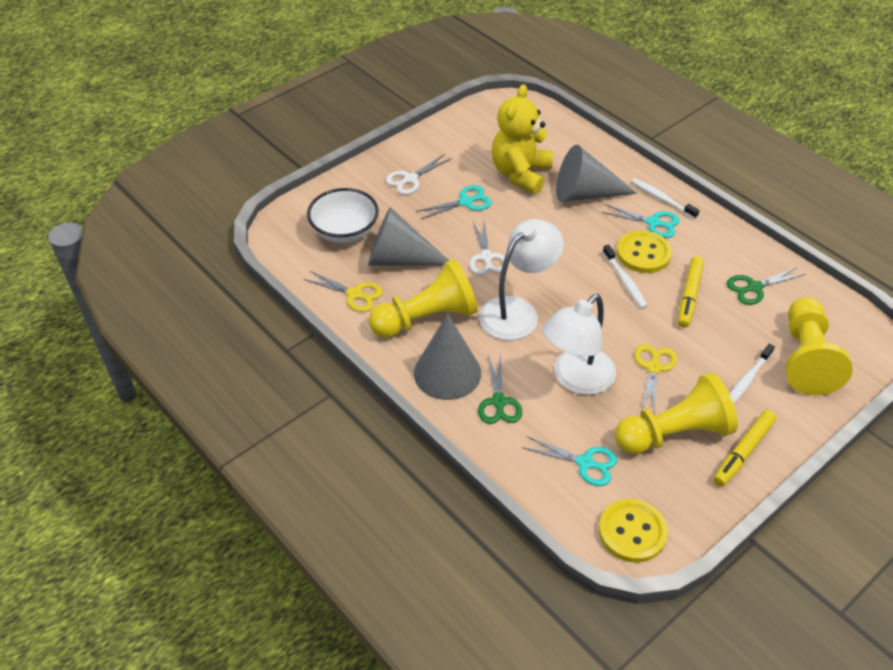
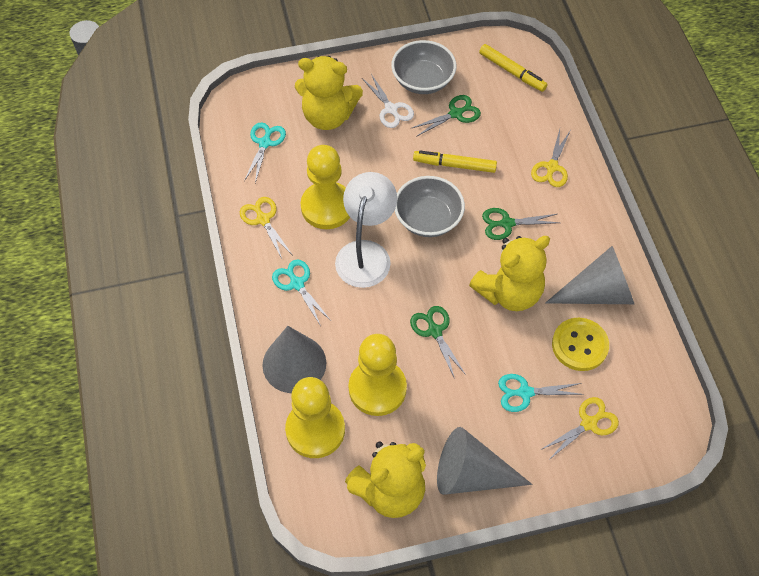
green scissors: [478,353,522,424] [727,267,805,305] = 2 -> [410,306,466,379] [412,95,481,137] [482,208,559,240] = 3
grey bowl: none = 0 -> [391,40,456,94] [395,176,465,237] = 2
white bowl: [307,188,379,243] = 1 -> none = 0
white lamp: [479,219,564,340] [542,294,616,395] = 2 -> [335,172,397,288] = 1
white scissors: [385,154,452,195] [469,220,505,275] = 2 -> [362,74,414,128] = 1
white toothbrush: [603,244,648,308] [631,178,700,219] [729,344,775,404] = 3 -> none = 0
yellow button: [599,499,668,563] [617,230,672,273] = 2 -> [552,318,609,371] = 1
yellow scissors: [303,271,383,312] [634,344,677,416] = 2 -> [240,197,292,258] [531,129,570,187] [540,397,619,460] = 3
yellow teddy bear: [491,84,553,194] = 1 -> [295,56,363,130] [345,442,426,518] [469,236,550,311] = 3

